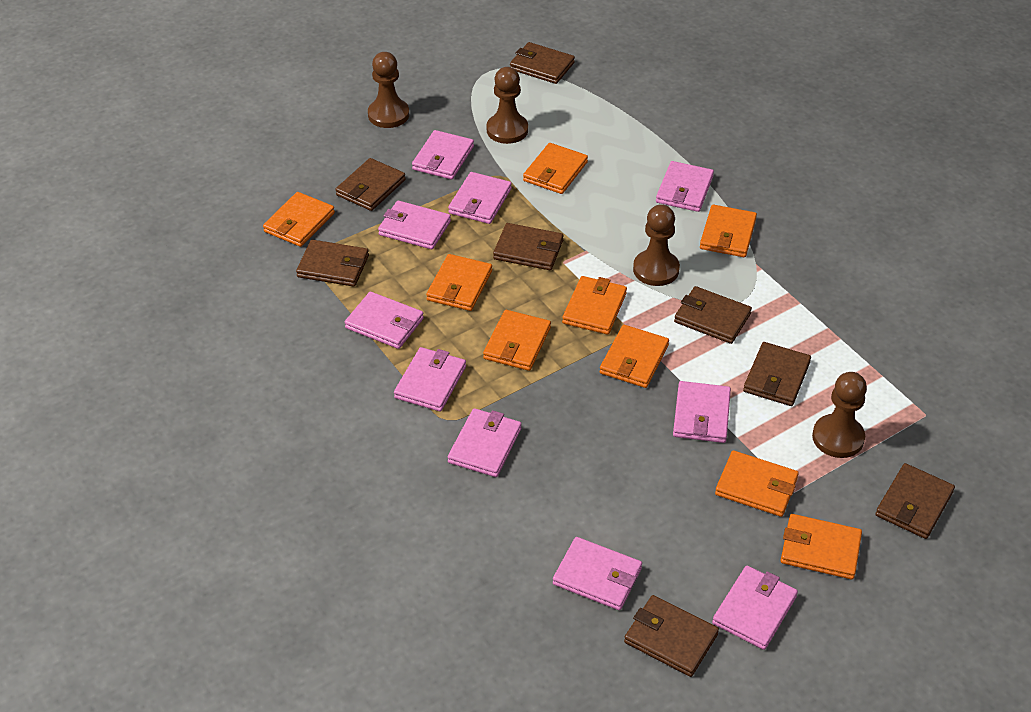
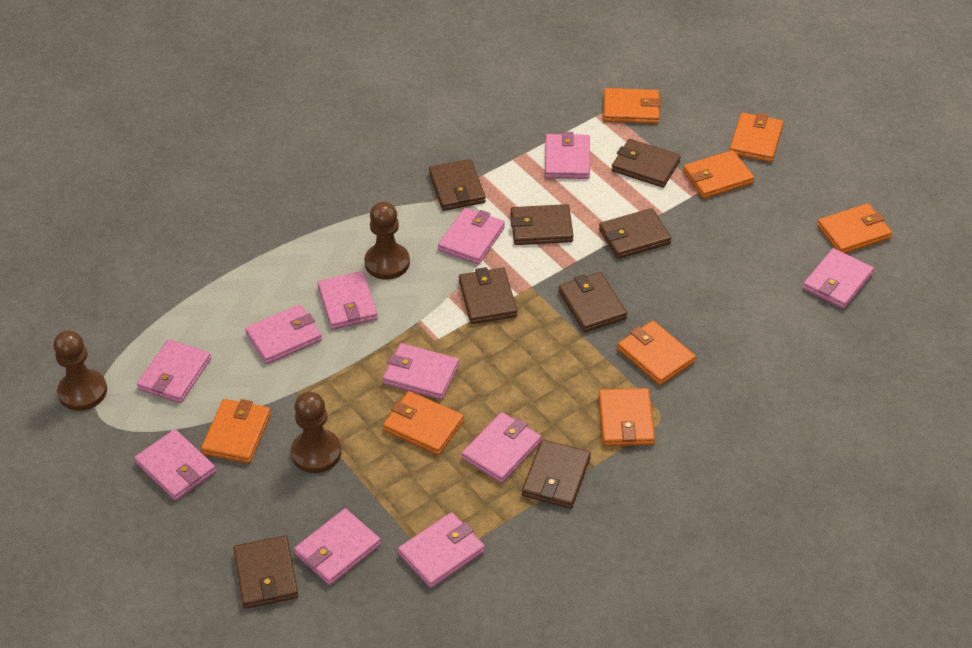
brown pawn: [368,52,409,128] [487,67,528,144] [633,204,680,286] [812,372,867,458] = 4 -> [53,330,107,411] [291,392,341,473] [364,202,410,280] = 3
orange wallet: [263,192,335,247] [426,254,492,311] [483,310,551,371] [523,143,588,194] [562,276,627,335] [600,325,669,388] [700,205,757,257] [715,450,799,517] [781,514,862,579] = 9 -> [201,399,271,463] [383,391,464,455] [599,388,655,446] [603,88,661,124] [618,320,696,385] [683,150,754,199] [730,113,783,162] [817,203,892,254] = 8
pink wallet: [345,292,424,349] [378,201,451,249] [394,347,466,412] [412,130,474,179] [448,172,512,224] [448,408,522,477] [553,537,642,610] [656,161,714,212] [673,381,731,443] [712,566,798,650] = 10 -> [134,429,216,501] [137,339,211,403] [245,304,322,364] [294,508,381,585] [318,271,378,330] [383,343,459,400] [398,512,485,588] [438,208,505,265] [462,412,542,483] [545,132,590,179] [803,248,874,309] = 11

